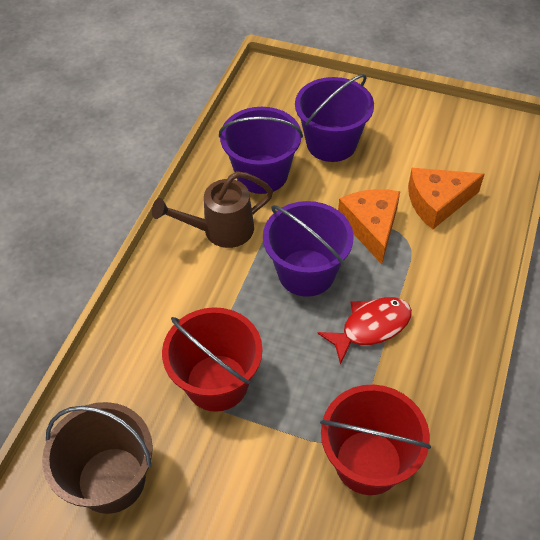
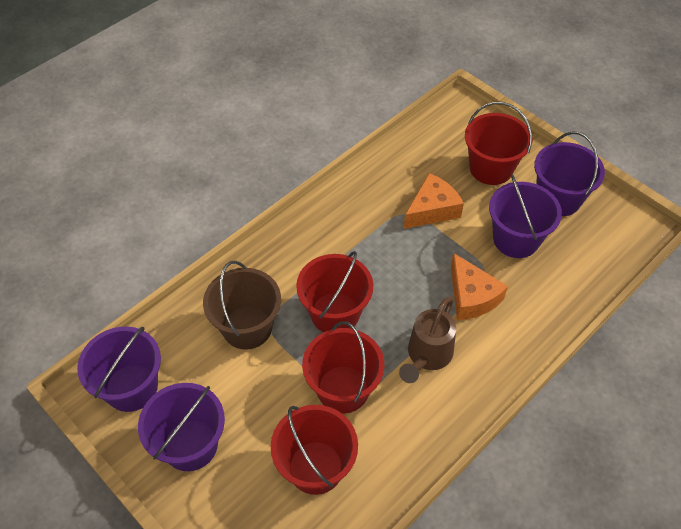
purple bucket: [219,107,303,194] [263,201,353,297] [295,74,374,162] = 3 -> [77,326,161,412] [138,383,225,471] [489,174,562,258] [534,131,605,216] = 4
red bucket: [162,307,263,412] [320,385,431,495] = 2 -> [271,405,358,495] [296,251,373,332] [302,321,384,413] [465,102,532,185] = 4
red fish: [317,297,412,365] = 1 -> none = 0

